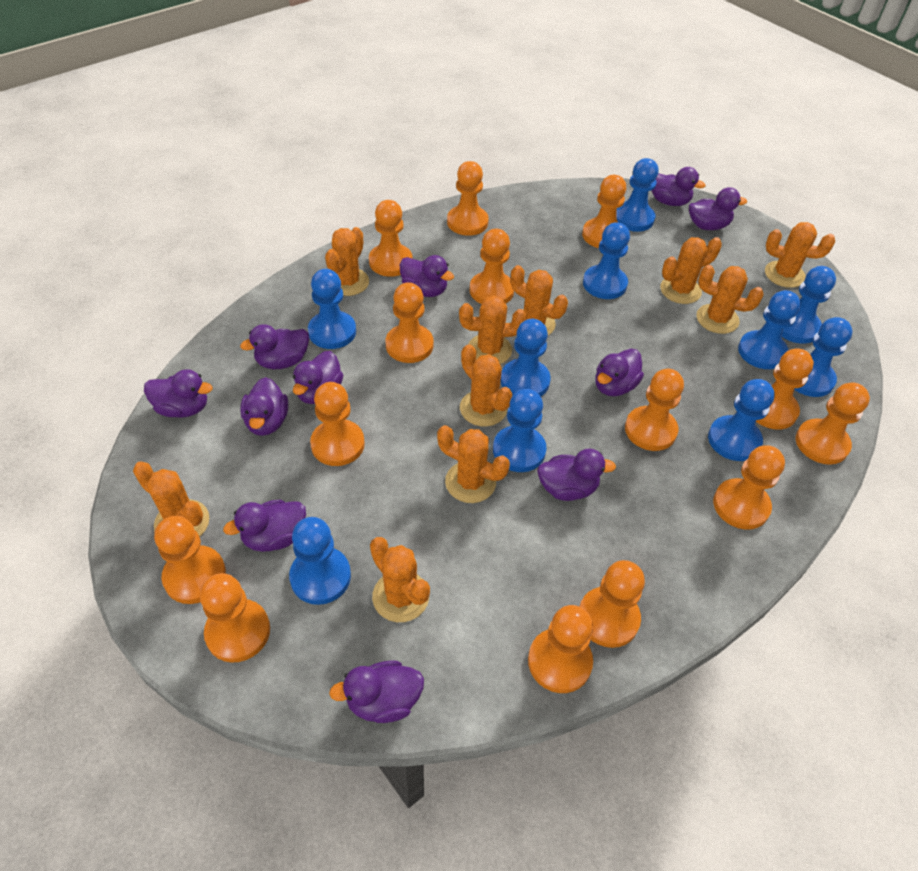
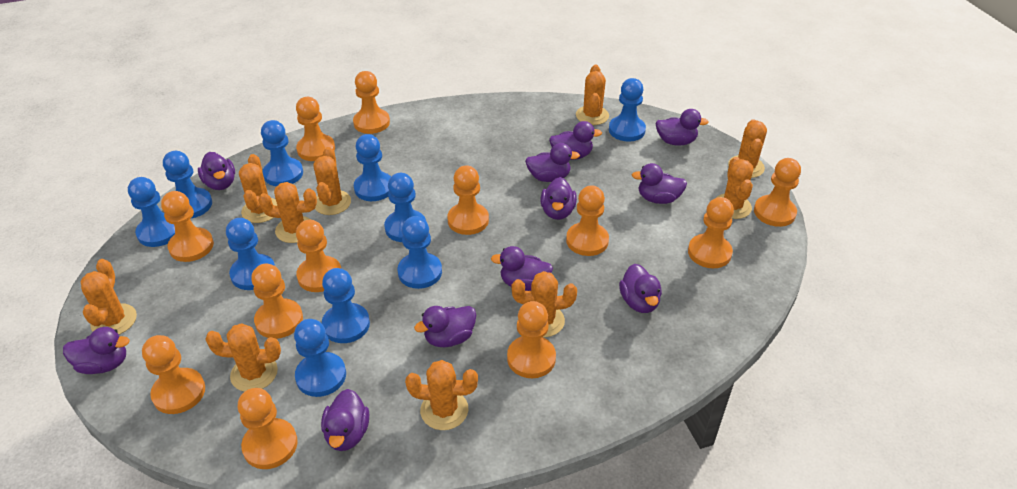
orange pawn: [154,516,226,604] [200,573,270,663] [310,382,365,466] [369,200,413,277] [386,282,434,363] [447,161,489,236] [470,229,514,304] [528,605,593,693] [579,560,645,648] [582,175,626,248] [625,369,684,451] [713,445,785,529] [756,348,814,430] [796,382,870,465] = 14 -> [142,335,205,414] [161,191,214,262] [238,388,298,469] [251,264,303,339] [296,97,335,161] [296,220,342,292] [353,71,390,134] [447,165,489,235] [507,301,556,378] [566,185,609,256] [688,197,734,268] [754,158,801,227] = 12

